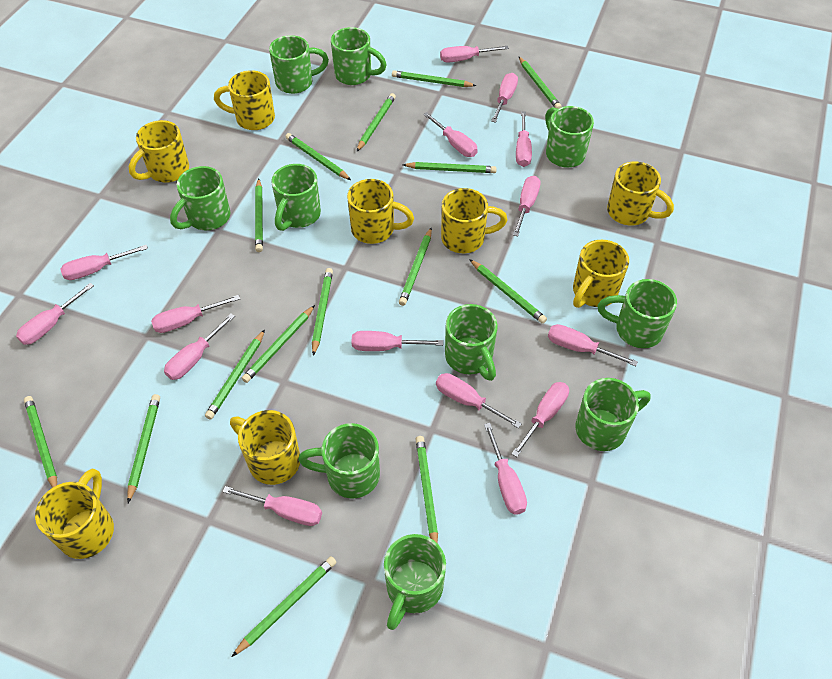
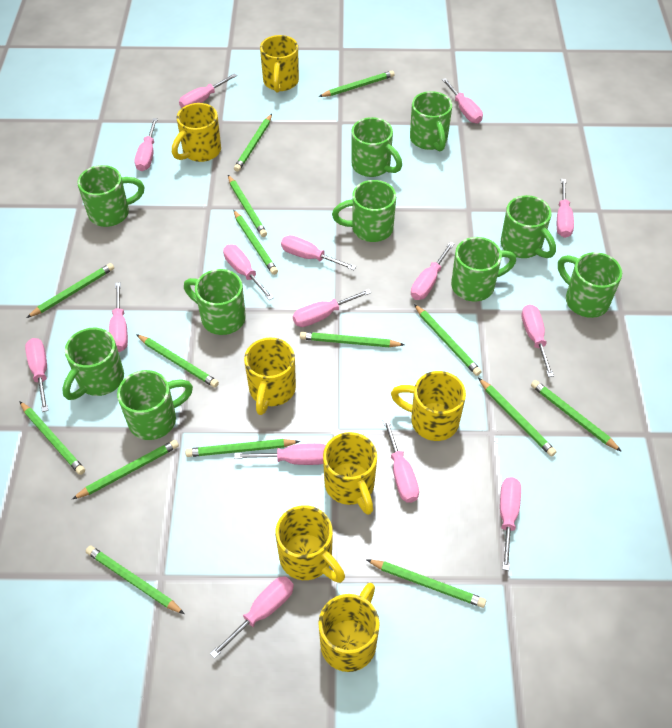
yellow mug: [35,469,114,559] [129,120,189,182] [214,70,275,130] [230,410,300,485] [347,179,414,244] [441,188,508,253] [573,240,629,308] [607,162,674,226] = 8 -> [172,103,221,162] [244,338,296,415] [260,35,299,92] [275,505,345,583] [318,583,380,672] [323,432,377,515] [391,371,466,441] = 7

